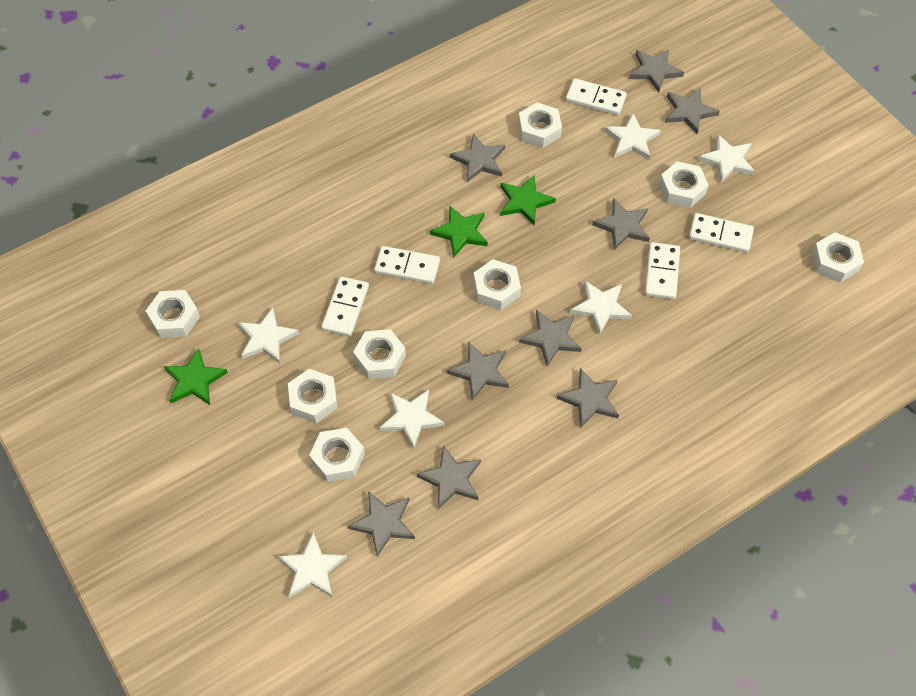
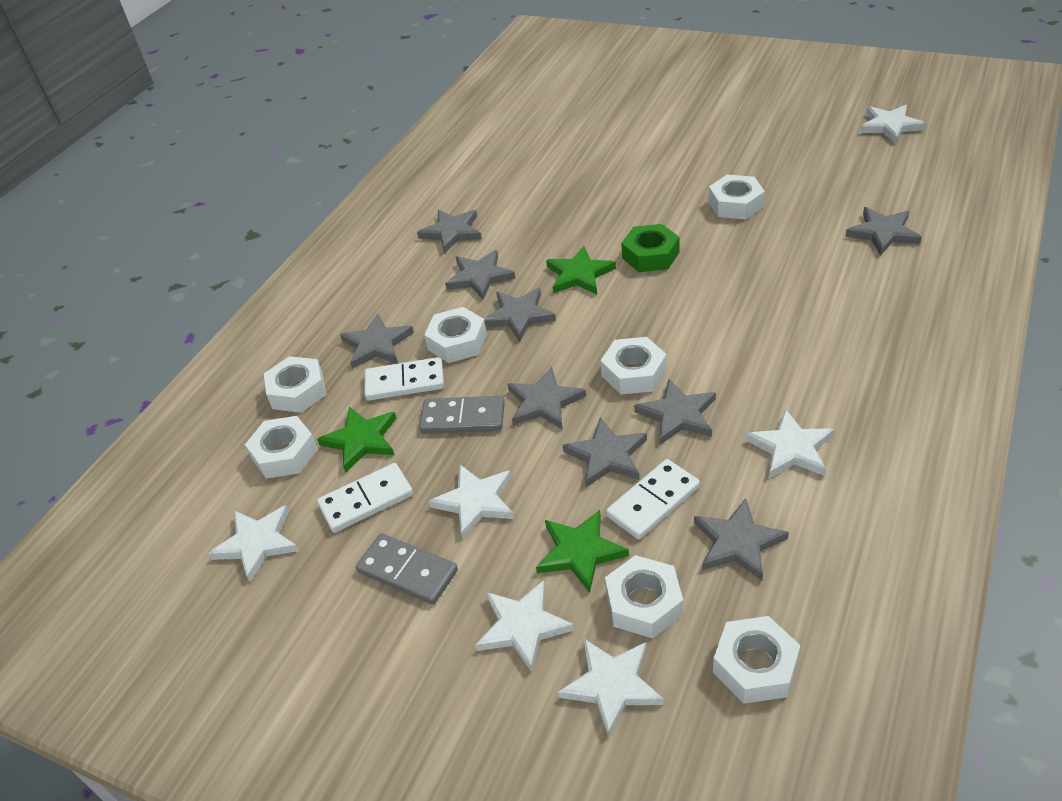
green nut: none = 0 -> [621,224,679,272] = 1
grey domino: none = 0 -> [356,533,458,605] [419,396,505,434] = 2
white domino: [321,276,369,337] [374,246,440,284] [566,78,627,116] [645,242,680,300] [689,213,754,253] = 5 -> [317,463,413,533] [365,357,444,401] [606,459,700,540] = 3
white nut: [146,290,200,338] [288,369,338,423] [309,428,365,482] [353,329,406,379] [473,259,521,310] [518,102,562,148] [659,161,709,208] [812,232,864,282] = 8 -> [245,416,318,479] [264,356,327,413] [424,307,487,363] [600,337,667,395] [605,555,683,638] [709,175,765,220] [713,616,800,704] = 7

